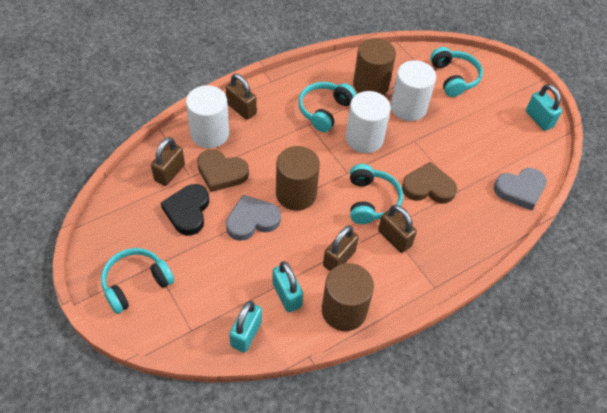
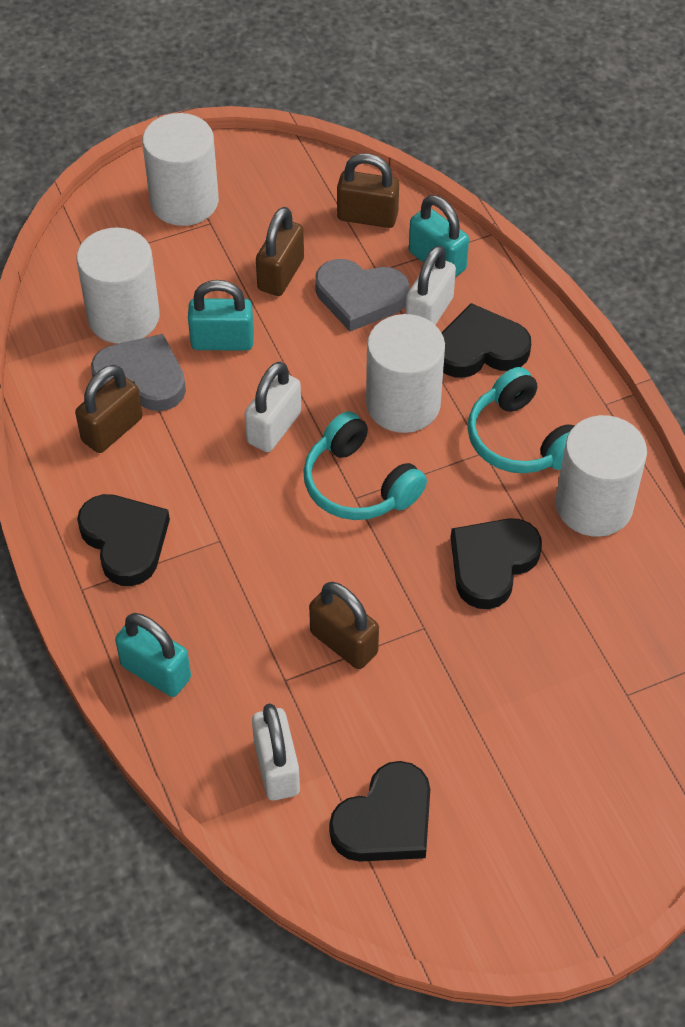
black heart: [161,184,209,235] = 1 -> [77,494,170,586] [329,761,430,862] [442,303,531,378] [451,518,542,609] = 4
brown cylinder: [276,146,320,211] [322,263,374,331] [353,38,396,95] = 3 -> none = 0
brown heart: [197,149,249,192] [402,162,457,204] = 2 -> none = 0
turquoise headphones: [101,248,174,314] [298,82,356,132] [350,164,403,224] [430,47,483,97] = 4 -> [303,411,427,520] [468,367,574,473] = 2
white cylinder: [186,85,229,148] [346,91,391,153] [390,60,436,121] = 3 -> [77,227,160,344] [142,113,219,226] [366,314,445,433] [555,415,647,537] = 4
white padlock: none = 0 -> [244,362,301,452] [252,703,300,801] [406,246,456,325] = 3

